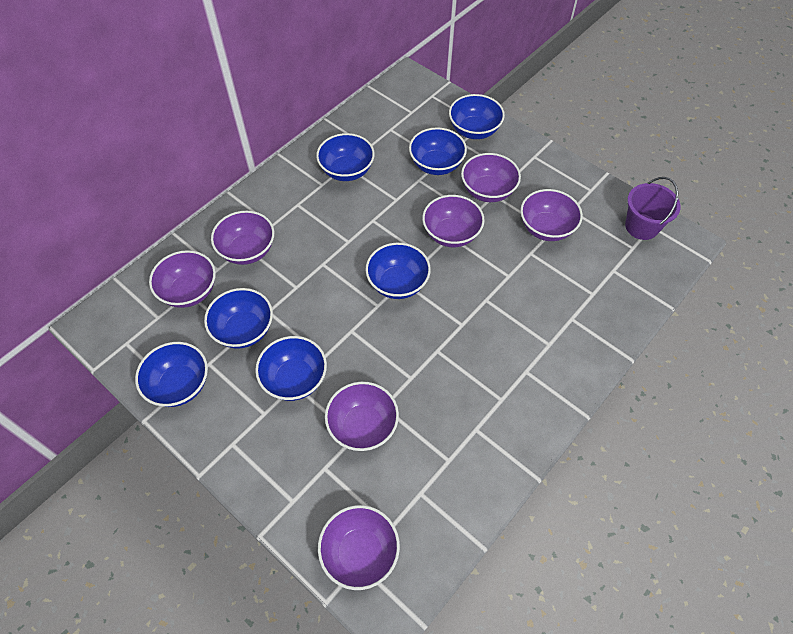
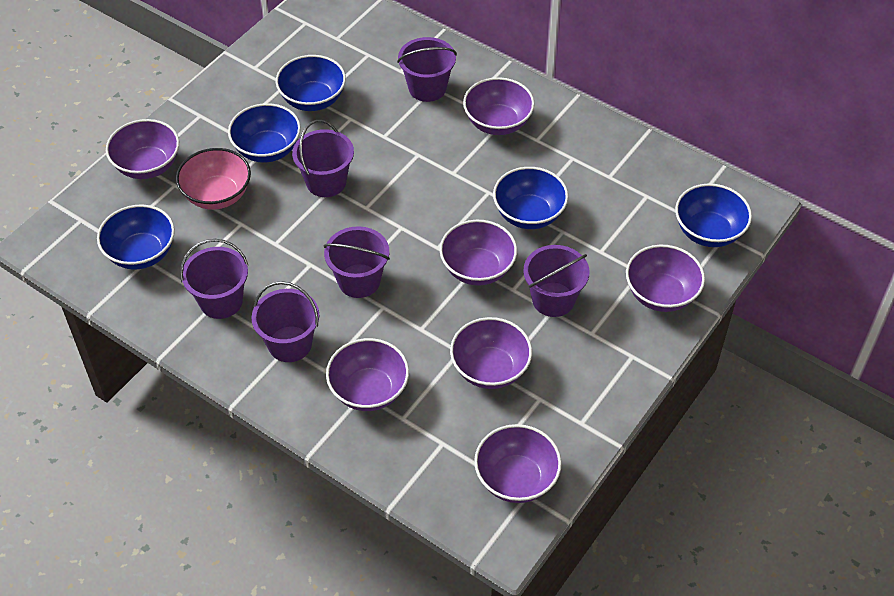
blue bowl: [135,342,208,407] [204,288,273,349] [255,336,327,401] [316,133,375,181] [365,243,431,299] [409,127,467,175] [449,94,505,139] = 7 -> [97,204,175,270] [228,103,301,163] [276,55,346,111] [493,167,568,229] [675,183,752,247] = 5
pink bowl: none = 0 -> [176,148,251,210] = 1
purple bucket: [625,177,681,240] = 1 -> [180,239,248,319] [252,281,319,362] [292,120,354,197] [323,226,390,298] [397,37,457,102] [523,245,590,317] = 6

